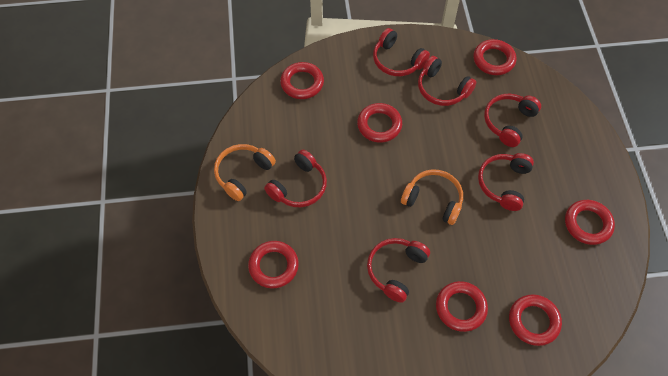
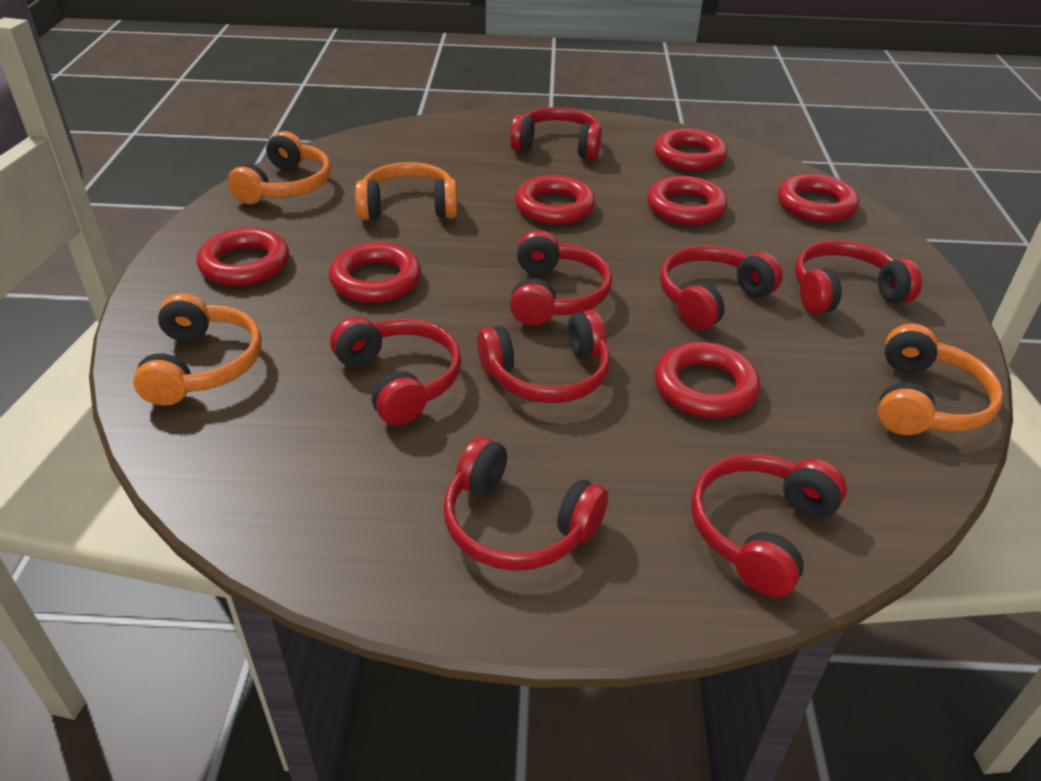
orange headphones: [214,144,276,201] [401,169,463,225] = 2 -> [133,293,262,406] [227,131,331,204] [355,162,457,220] [878,324,1003,435] = 4
red headphones: [264,150,327,207] [367,238,430,303] [373,28,430,76] [418,56,476,106] [478,153,534,211] [484,94,541,147] = 6 -> [330,317,461,425] [443,436,608,571] [477,310,610,403] [510,107,602,160] [510,230,612,326] [660,246,783,330] [691,454,847,597] [795,240,922,314] = 8

